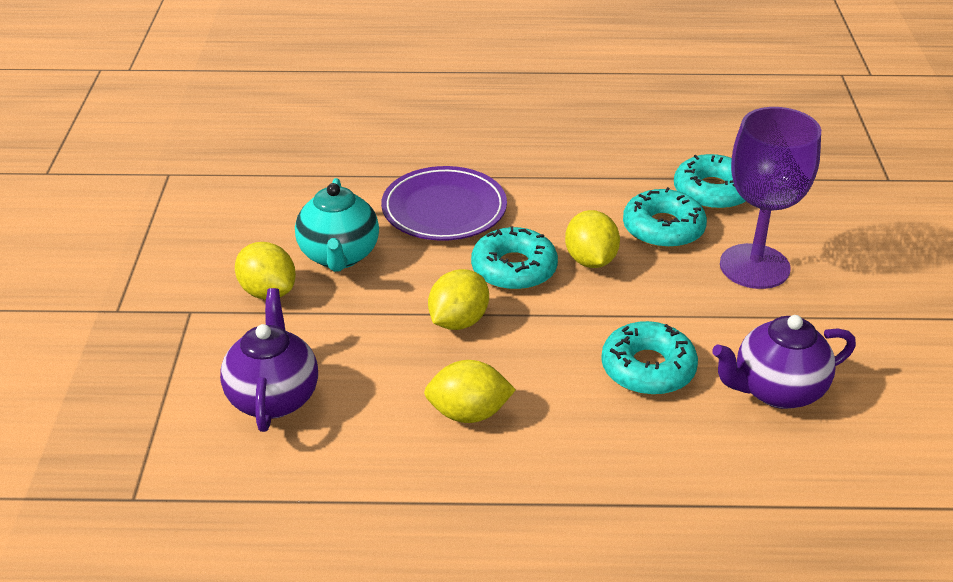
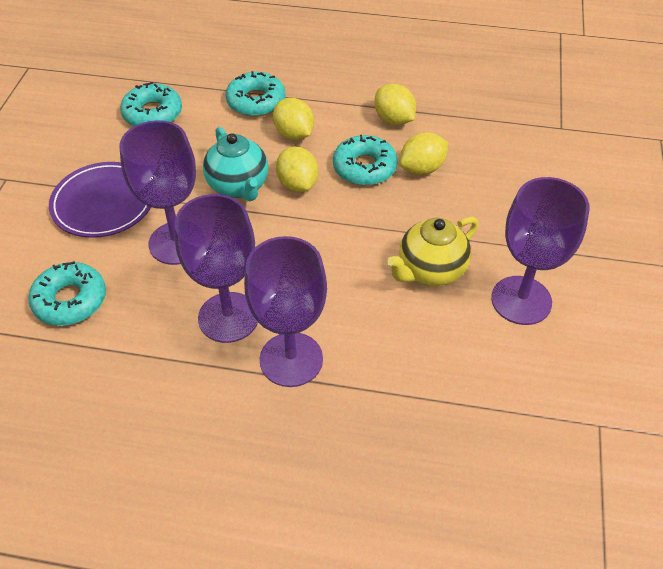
purple goblet: [720,107,821,289] = 1 -> [120,120,196,265] [174,194,258,343] [244,236,327,387] [491,177,589,325] = 4
purple teapot: [220,288,318,432] [712,315,856,409] = 2 -> none = 0
yellow teapot: none = 0 -> [387,217,478,286] = 1

